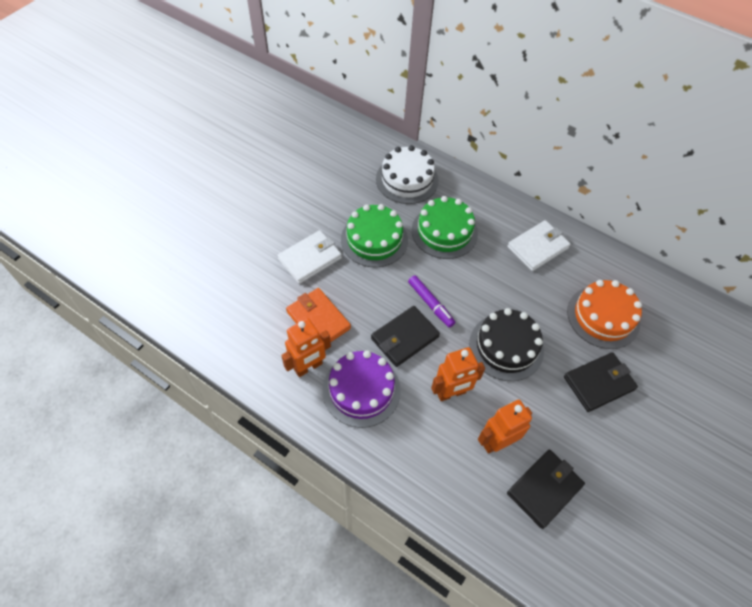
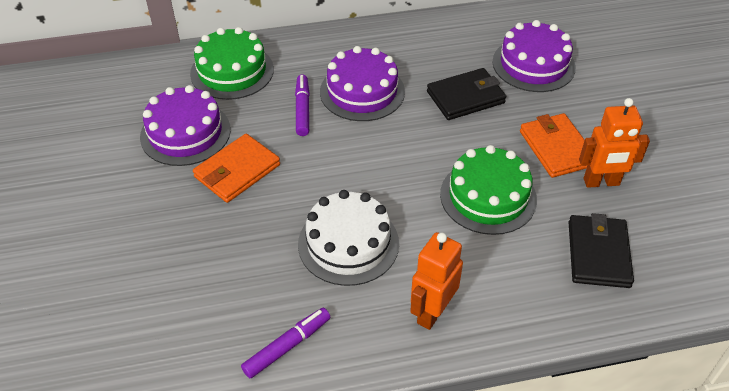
black cake: [469,308,544,381] = 1 -> none = 0
black wallet: [371,306,440,367] [507,450,585,529] [564,352,638,412] = 3 -> [427,68,506,120] [569,213,634,288] = 2
orange cake: [567,280,642,349] = 1 -> none = 0
orange robot: [281,318,331,377] [431,347,485,401] [478,400,532,454] = 3 -> [410,232,463,330] [579,98,650,188] = 2
orange wallet: [286,288,351,342] = 1 -> [193,134,280,203] [520,113,587,178] = 2
purple cake: [323,350,401,428] = 1 -> [140,85,231,166] [320,46,405,121] [493,20,576,92] = 3
purple marker: [408,275,455,328] = 1 -> [241,308,330,378] [295,75,310,136] = 2
white wallet: [277,230,342,284] [507,220,571,271] = 2 -> none = 0

